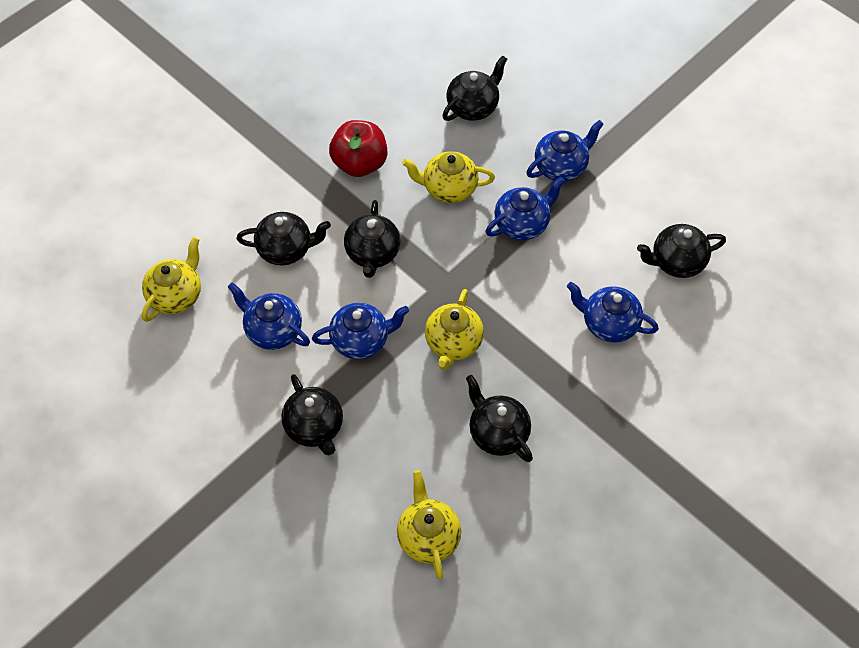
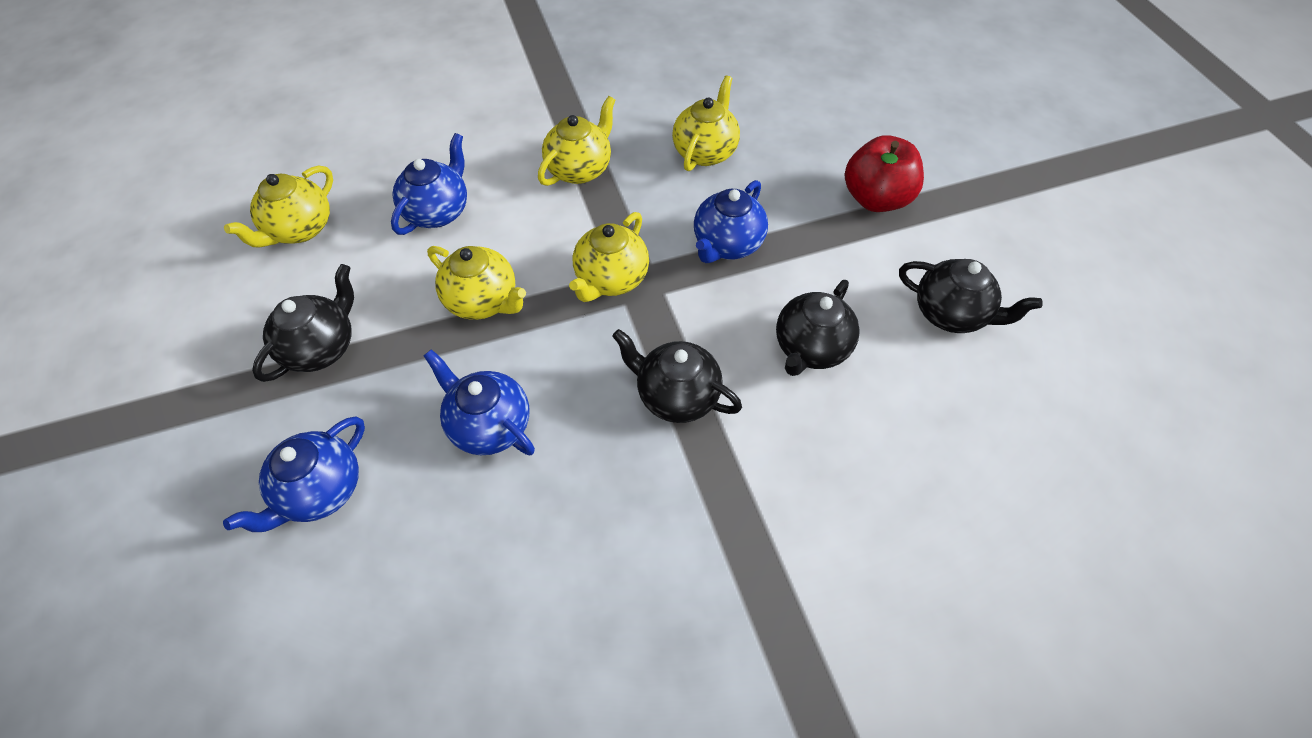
black teapot: [237,212,331,265] [281,374,343,455] [344,200,401,278] [442,55,507,121] [466,375,533,462] [637,224,726,278] = 6 -> [252,264,354,382] [612,329,742,423] [776,280,860,376] [899,259,1043,333] = 4
blue teapot: [228,282,310,350] [312,303,409,360] [486,177,565,240] [526,120,604,182] [567,282,659,343] = 5 -> [223,417,365,532] [391,133,467,235] [424,349,535,456] [694,180,768,263] = 4
yellow teapot: [142,237,201,322] [397,470,461,579] [402,151,495,203] [425,289,484,370] = 4 -> [224,165,333,248] [427,246,526,320] [538,96,616,186] [569,212,649,302] [672,75,740,171] = 5

